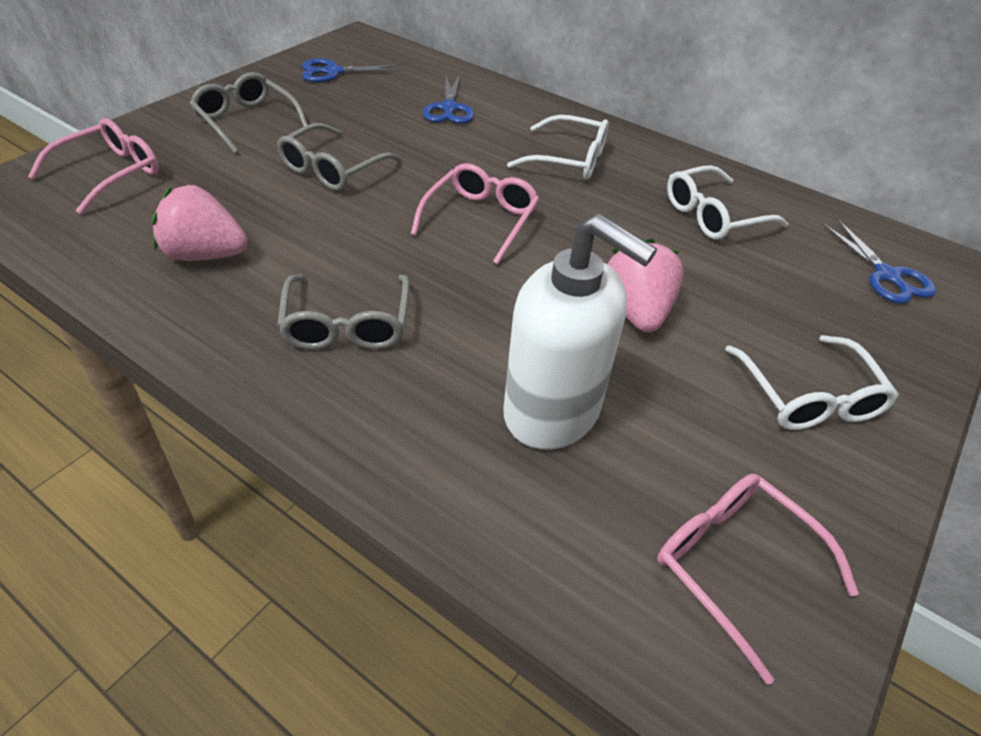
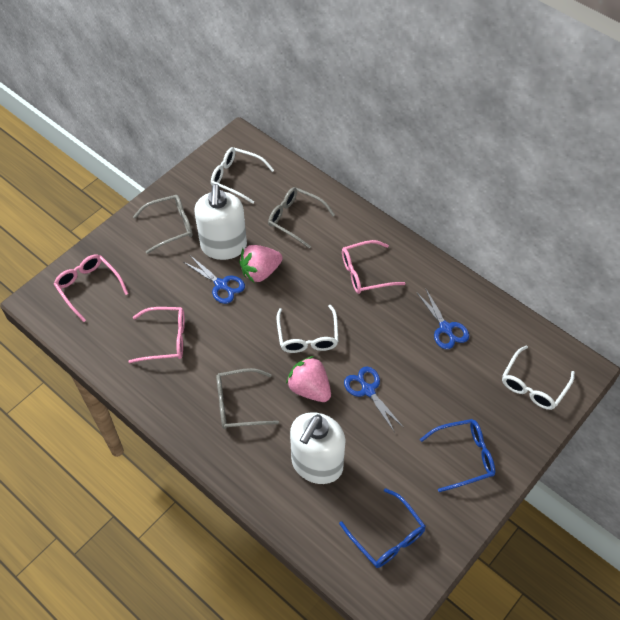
blue glasses: none = 0 -> [339,488,426,568] [420,419,495,492] = 2
white soap dispenser: [503,214,657,450] = 1 -> [194,184,247,260] [290,412,346,484] = 2

